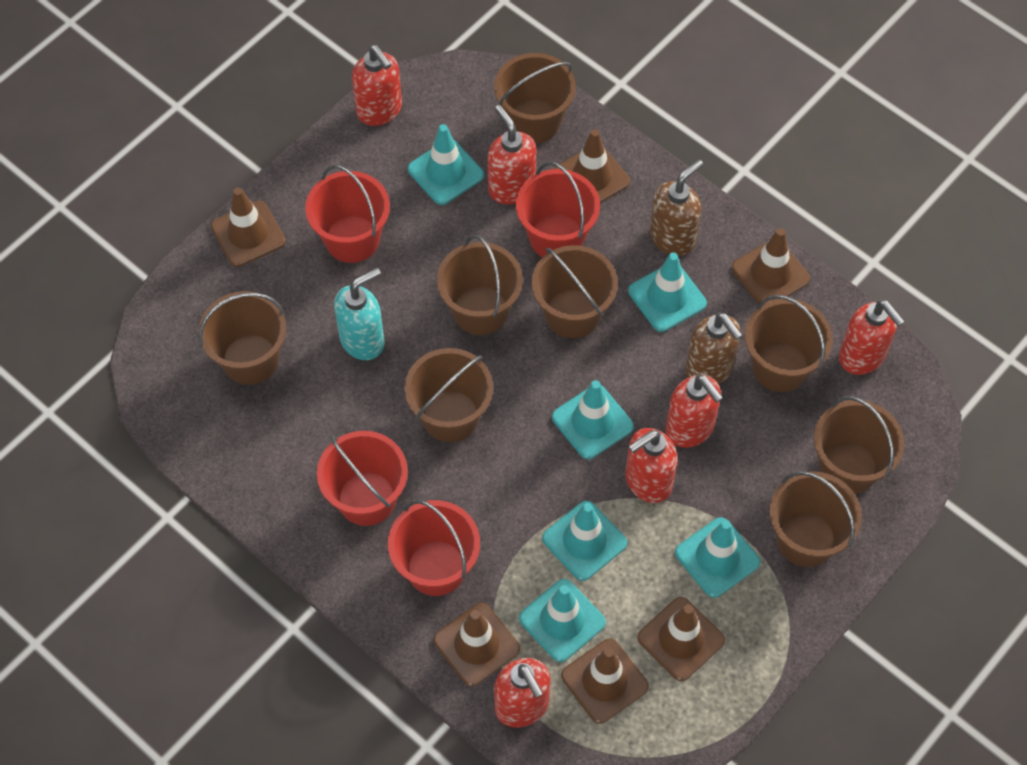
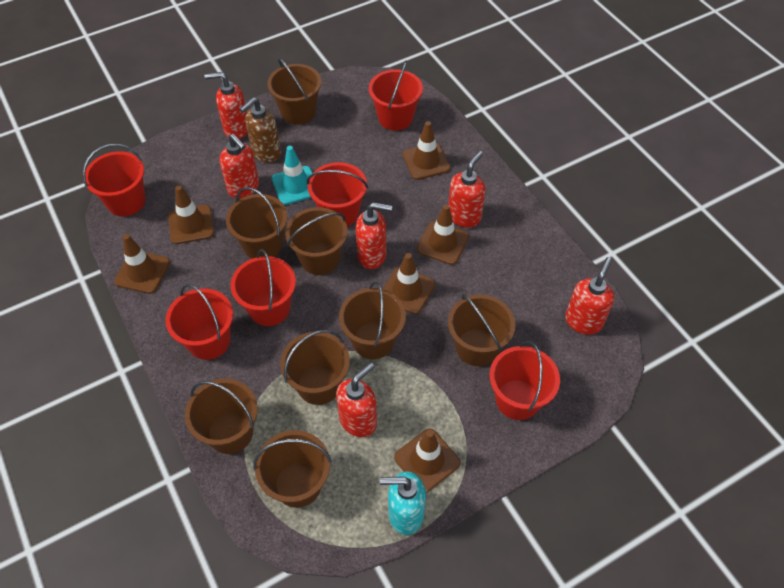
brown soap dispenser: [650,160,703,256] [686,312,742,384] = 2 -> [240,97,281,163] = 1
red bucket: [305,165,390,263] [317,431,408,526] [388,500,480,596] [516,161,600,257] = 4 -> [83,143,146,216] [165,284,233,360] [230,249,296,326] [307,162,368,226] [369,61,423,131] [489,341,560,420] = 6
turquoise traffic cone: [408,124,484,205] [519,579,606,662] [542,501,627,581] [552,380,634,459] [628,252,707,332] [675,517,760,598] = 6 -> [272,146,312,205] = 1

